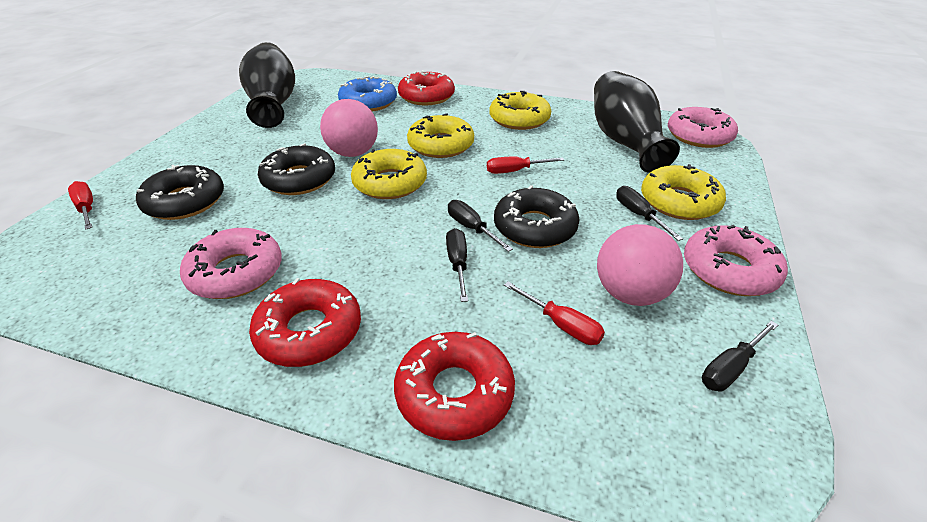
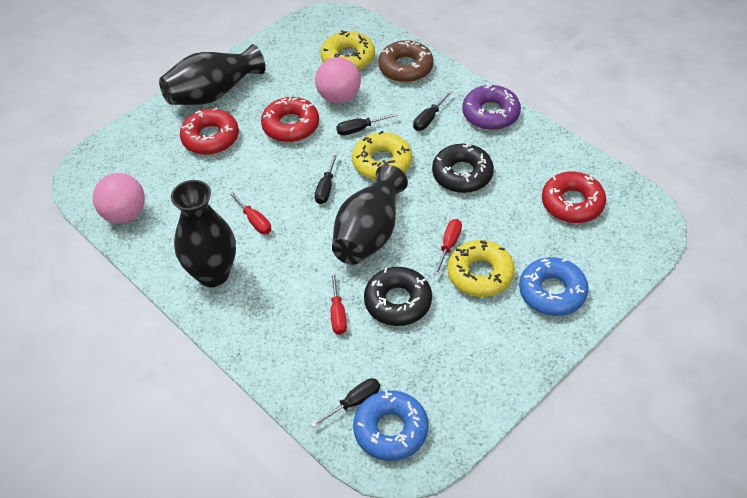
black donut: [136,165,224,220] [258,143,335,195] [494,185,579,248] = 3 -> [364,267,432,326] [432,142,494,193] = 2
black vase: [239,42,295,128] [594,71,680,173] = 2 -> [159,44,265,105] [171,180,236,287] [332,165,408,265] = 3
blue donut: [338,76,397,112] = 1 -> [353,390,428,461] [519,257,589,316] = 2
brown donut: none = 0 -> [378,40,434,82] = 1
pink donut: [180,228,282,299] [668,107,738,148] [684,225,788,296] = 3 -> none = 0
purple donut: none = 0 -> [462,83,521,130] = 1
yellow donut: [351,149,427,199] [407,113,474,158] [489,91,551,130] [641,164,726,220] = 4 -> [320,30,375,71] [352,131,412,180] [447,240,515,297] = 3

